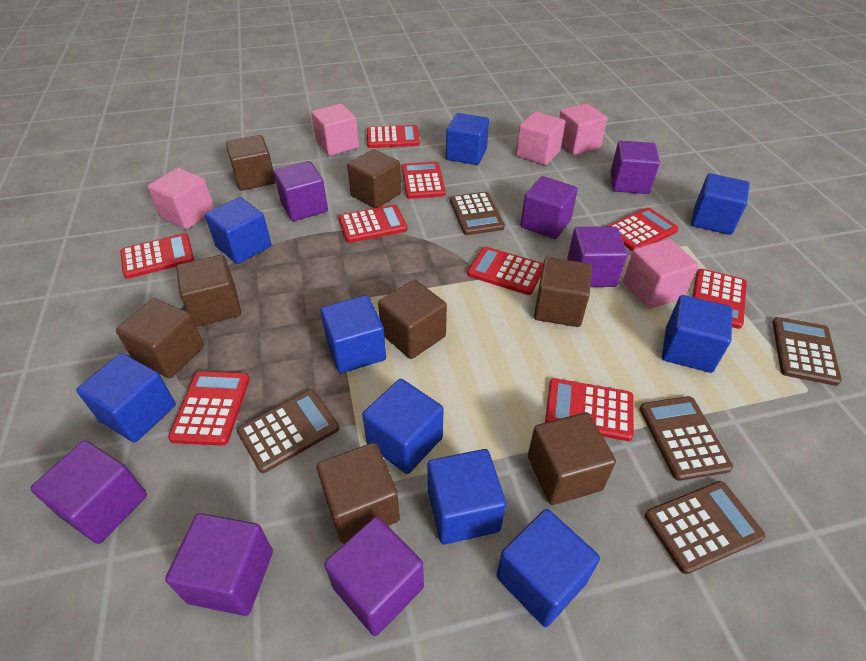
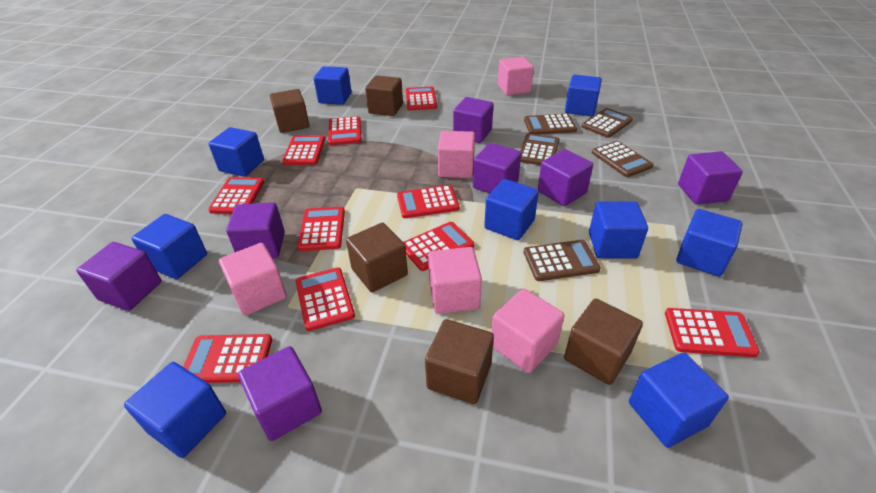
brown cube: [116,298,204,378] [176,255,241,327] [226,135,276,191] [317,443,400,544] [347,149,401,208] [378,279,447,359] [528,412,616,505] [534,257,592,327] = 8 -> [270,89,309,133] [346,223,408,292] [365,75,403,116] [425,319,494,404] [564,298,643,385] = 5
red calculator: [120,233,194,279] [168,371,250,446] [339,204,407,243] [367,125,420,148] [402,162,446,199] [468,247,543,295] [545,378,634,441] [608,208,679,252] [693,269,747,329] = 9 -> [183,334,272,383] [208,177,264,214] [282,135,325,165] [295,267,355,331] [297,207,345,251] [328,116,362,145] [397,185,459,218] [403,222,474,271] [406,87,437,110] [665,308,760,357] = 10

